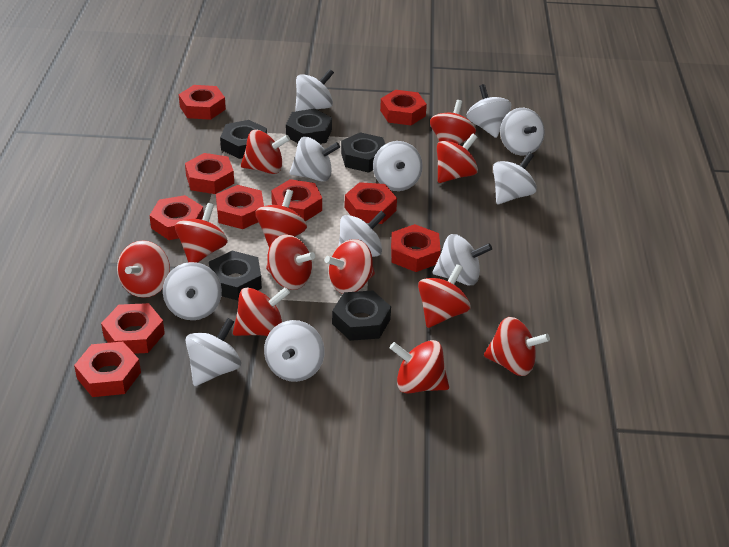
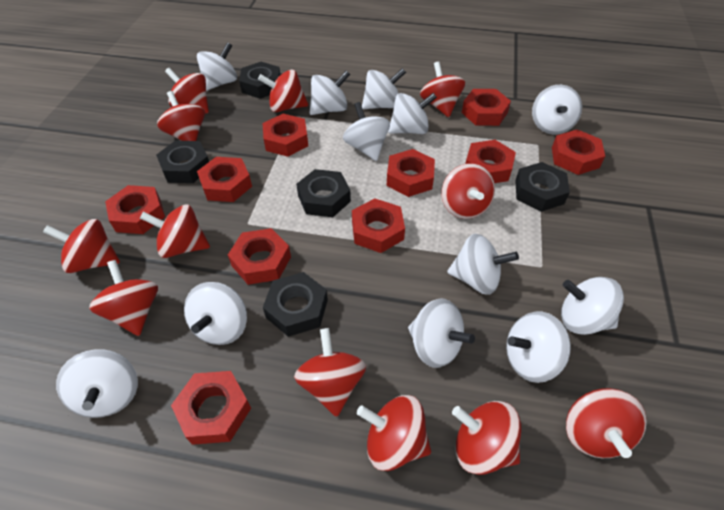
white spinning top: [163,262,222,320] [185,318,241,386] [264,320,325,382] [290,137,340,181] [295,69,334,111] [338,211,386,257] [373,141,423,191] [432,234,492,285] [466,84,512,138] [493,152,537,204] [500,108,545,155] = 11 -> [56,349,138,418] [184,282,247,345] [197,42,237,91] [310,71,350,115] [343,102,390,161] [362,68,406,109] [388,93,437,134] [408,299,475,368] [447,234,519,295] [506,312,571,383] [532,85,582,134] [561,277,624,335] = 12

